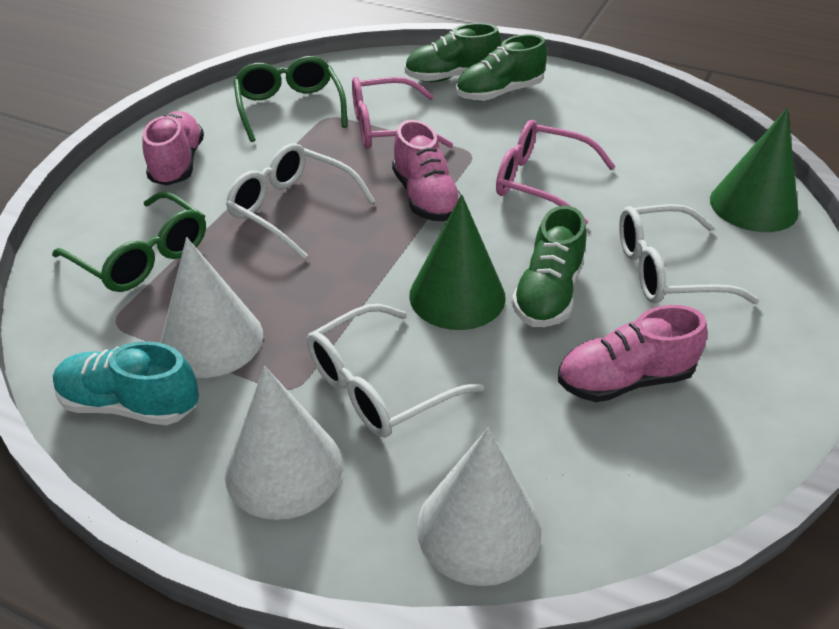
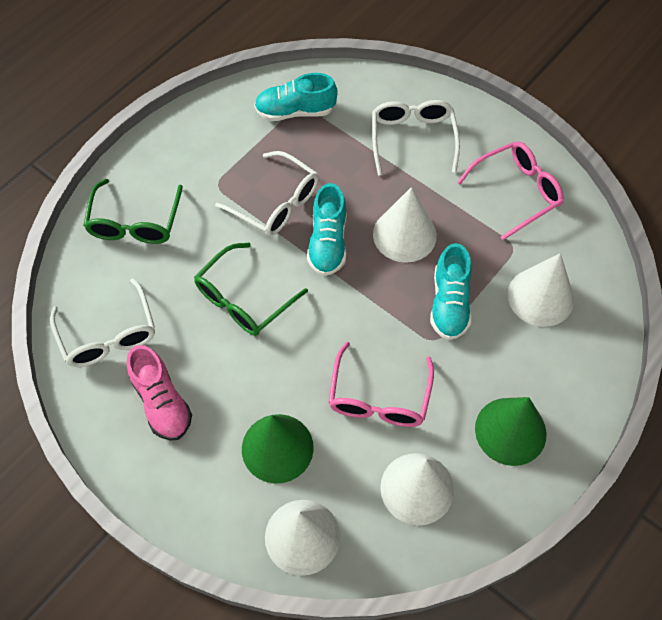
green shoe: [405,23,501,82] [456,34,547,101] [512,205,586,327] = 3 -> none = 0
pink shoe: [143,111,204,185] [392,120,461,221] [558,305,707,402] = 3 -> [127,345,192,441] = 1
turquoise shoe: [53,341,199,425] = 1 -> [254,73,338,121] [307,183,346,276] [430,243,472,340] = 3
white cone: [160,237,263,378] [225,366,343,520] [417,428,541,586] = 3 -> [265,500,340,576] [373,187,437,263] [380,453,454,526] [508,253,574,327] = 4

